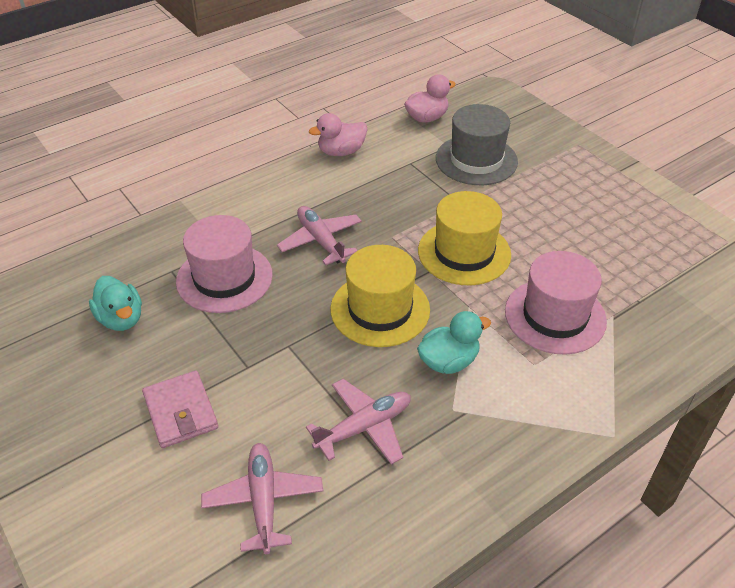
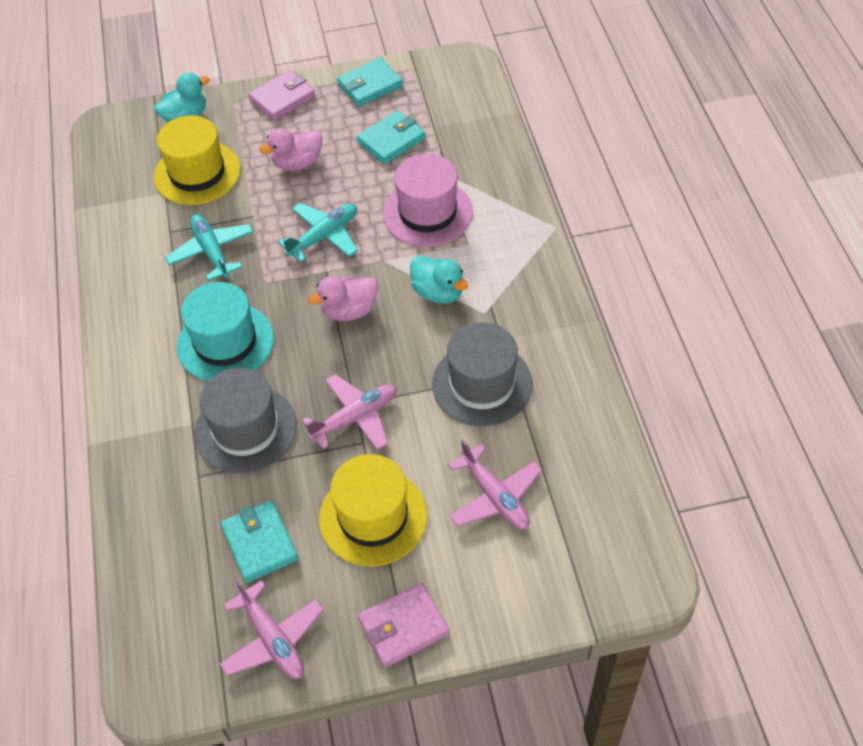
grey hat: [436,104,518,185] = 1 -> [194,368,297,474] [432,322,533,426] = 2
pink hat: [176,215,273,313] [505,251,607,355] = 2 -> [383,154,473,247] = 1
pink wallet: [142,371,218,448] = 1 -> [248,70,316,121] [358,583,450,668] = 2
turquoise hat: none = 0 -> [177,282,274,381] = 1
turquoise plane: none = 0 -> [165,214,253,281] [278,203,358,262] = 2
turquoise wallet: none = 0 -> [221,500,299,583] [337,58,403,107] [356,110,426,165] = 3

